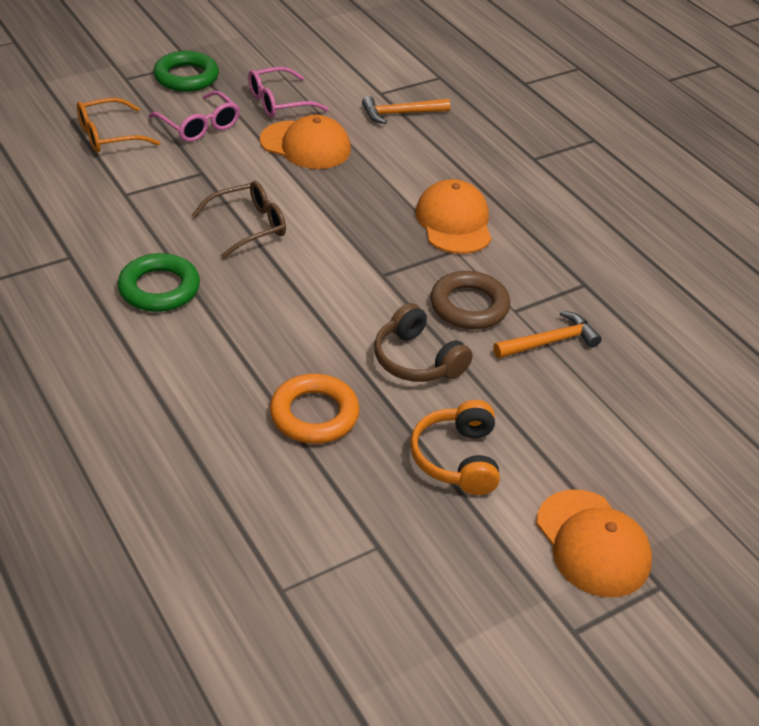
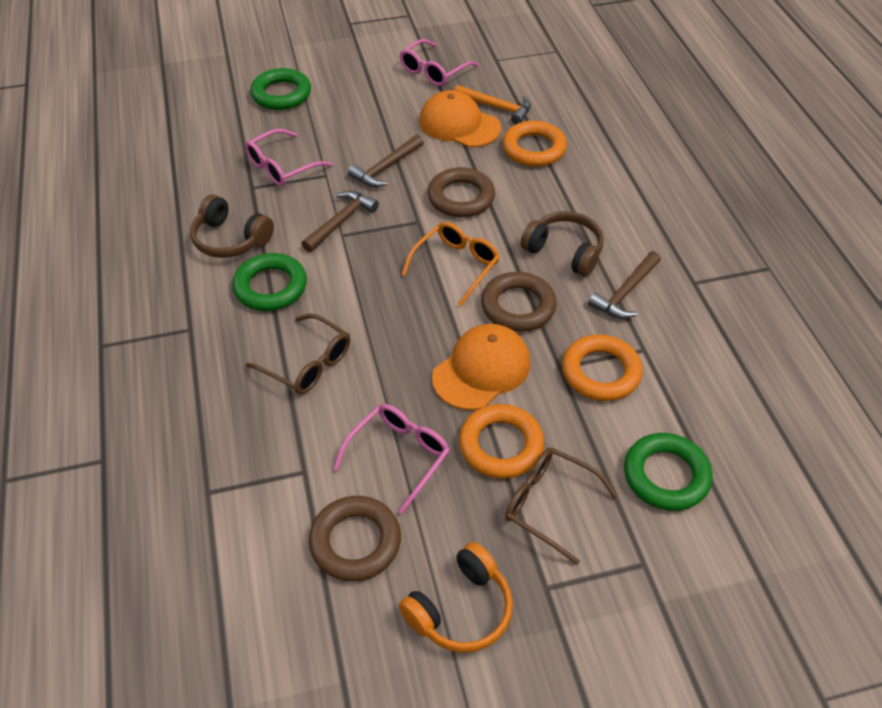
brown glasses: [192,181,286,259] = 1 -> [246,313,350,395] [505,448,618,565] = 2
brown hammer: none = 0 -> [301,191,379,252] [348,135,424,187] [588,251,661,319] = 3
brown headphones: [374,303,473,382] = 1 -> [190,195,274,258] [521,211,604,276] = 2
brown ring: [431,271,510,329] = 1 -> [309,496,401,581] [428,167,495,217] [481,272,557,332] = 3
green ring: [118,253,200,312] [153,51,219,92] = 2 -> [232,253,307,311] [250,68,311,110] [624,433,712,511] = 3
orange cap: [260,115,351,169] [416,179,492,254] [536,490,652,597] = 3 -> [419,90,501,147] [432,324,530,410] = 2
orange hammer: [362,96,450,124] [493,311,602,358] = 2 -> [454,85,531,124] = 1
orange ring: [270,374,359,444] = 1 -> [459,404,544,479] [502,121,567,167] [562,334,643,401] = 3
pink glasses: [149,91,240,142] [248,67,329,118] = 2 -> [245,129,333,186] [333,404,450,514] [399,39,478,86] = 3

